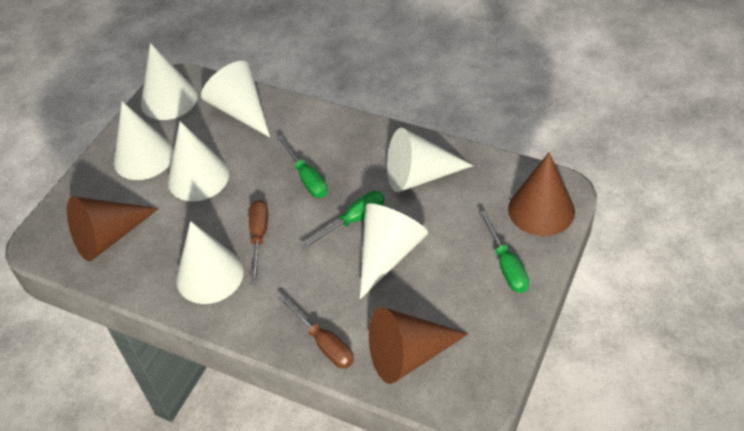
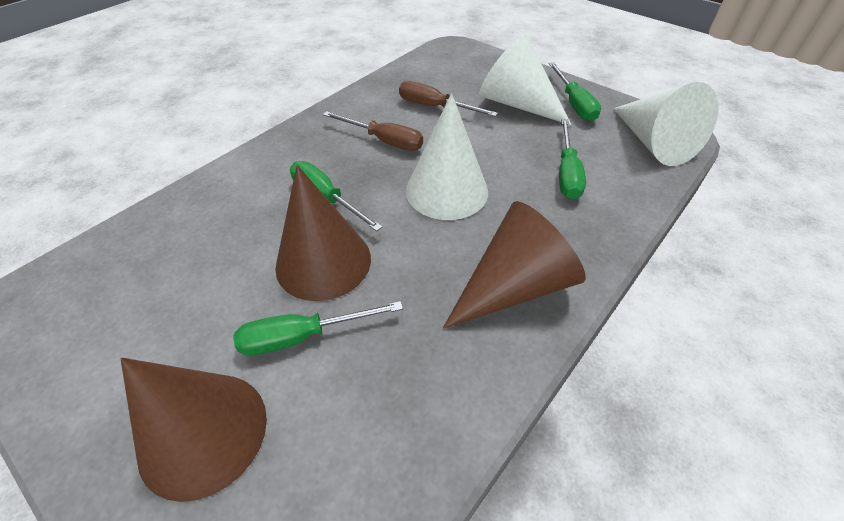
green screwdriver: [276,135,327,198] [301,191,385,250] [479,211,529,293] = 3 -> [233,301,403,356] [290,161,382,232] [549,62,601,121] [559,119,586,199] = 4
white cone: [114,101,174,180] [141,43,198,120] [168,121,229,201] [176,221,244,304] [201,61,270,137] [360,203,428,299] [387,128,473,192] = 7 -> [406,93,488,220] [479,35,572,125] [614,82,719,166] = 3

